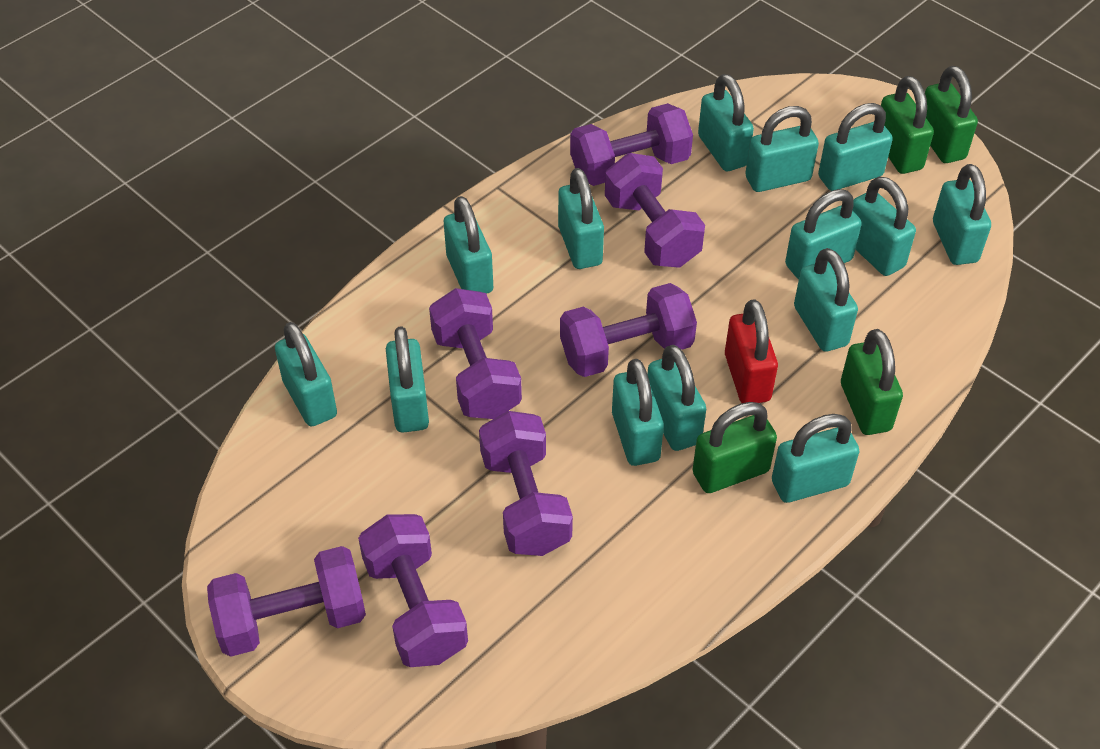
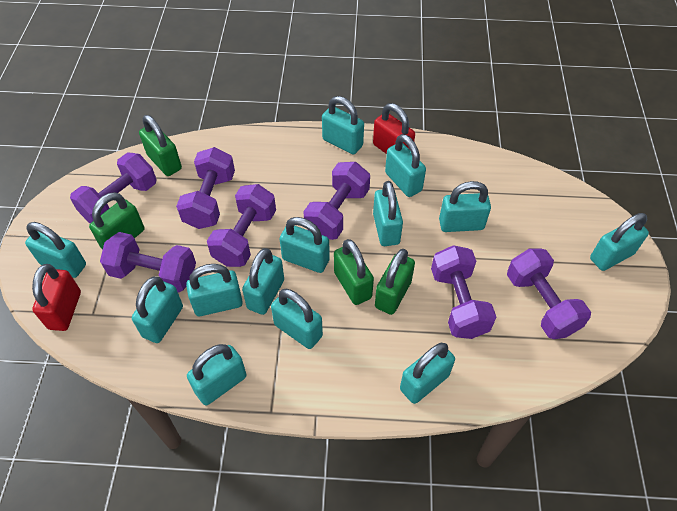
red padlock: [725,299,778,403] = 1 -> [32,264,81,331] [373,103,415,154] = 2
turquoise padlock: [275,322,337,427] [386,326,429,433] [444,196,493,294] [558,168,604,269] [612,359,664,466] [648,345,706,451] [698,74,754,171] [745,106,819,192] [772,414,860,503] [785,189,862,279] [794,248,858,352] [818,103,893,191] [853,176,916,276] [933,164,991,265] = 14 -> [25,222,86,278] [132,276,183,343] [186,264,243,316] [187,344,247,405] [242,248,284,315] [271,289,323,349] [280,217,330,273] [322,96,364,154] [373,181,403,246] [385,134,426,197] [400,343,455,404] [439,181,491,232] [590,213,649,271] = 13

